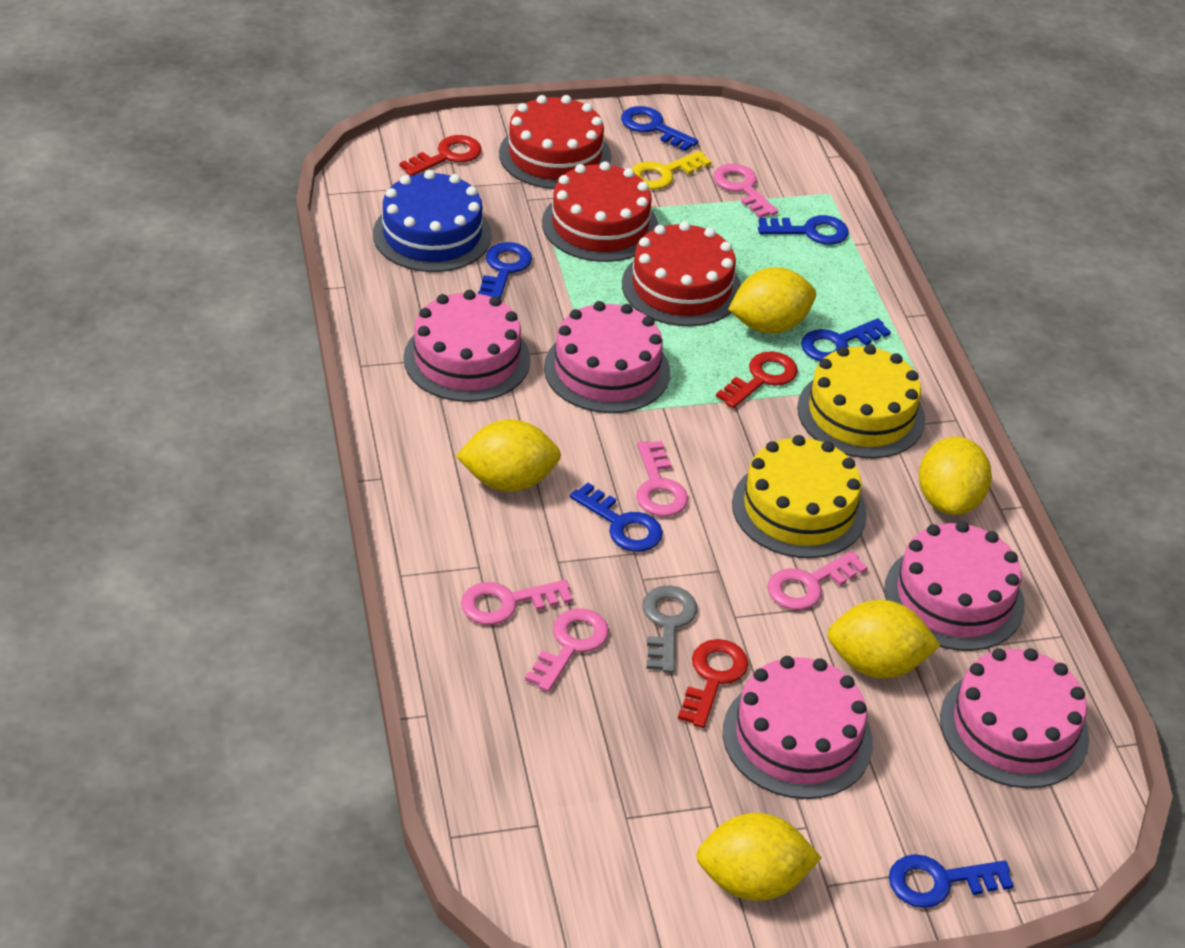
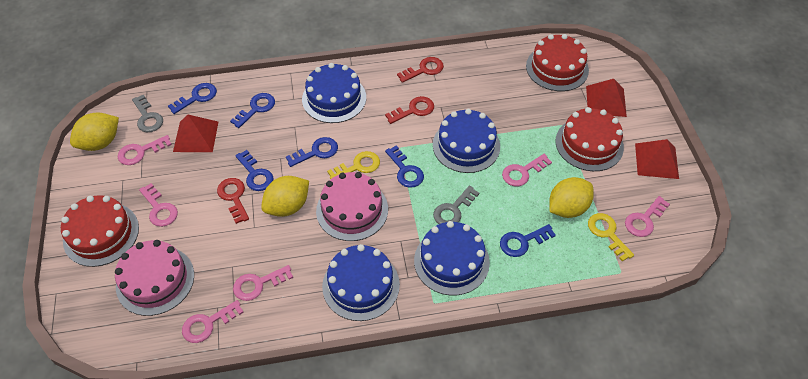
blue cake: [373,170,492,272] = 1 -> [302,63,366,123] [322,244,400,321] [414,221,490,295] [433,109,500,173] = 4
grey key: [643,585,697,673] = 1 -> [132,95,163,132] [433,186,479,224] = 2
pink cake: [403,290,531,402] [544,301,670,413] [723,656,873,799] [884,521,1025,651] [940,648,1089,788] = 5 -> [115,240,194,316] [316,172,388,241] = 2
pink key: [461,580,573,625] [525,608,609,692] [636,441,688,517] [713,164,778,218] [767,551,868,610] = 5 -> [118,135,172,165] [139,183,178,227] [182,300,244,343] [233,265,293,301] [502,154,552,187] [625,196,670,237] = 6
red pyramid: none = 0 -> [173,115,218,152] [586,79,627,117] [635,139,679,179] = 3
yellow cake: [732,435,867,558] [797,344,925,458] = 2 -> none = 0
yellow key: [632,151,712,190] = 1 -> [327,151,380,179] [588,213,634,262] = 2
yellow lemon: [456,419,561,492] [696,813,821,901] [728,267,816,334] [827,600,941,678] [919,437,992,515] = 5 -> [70,112,119,151] [261,176,309,217] [549,177,594,218] = 3

